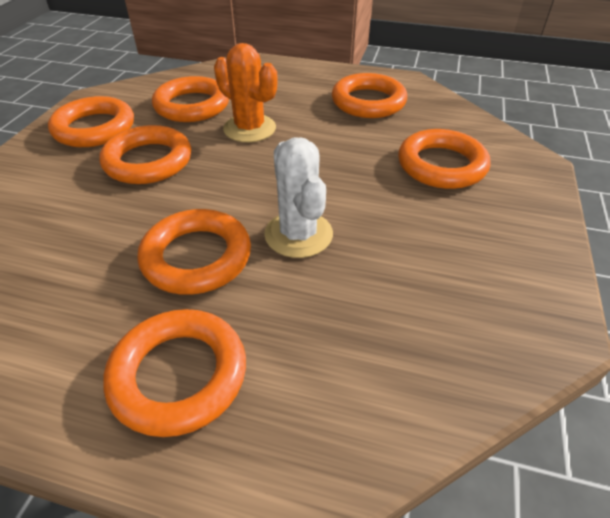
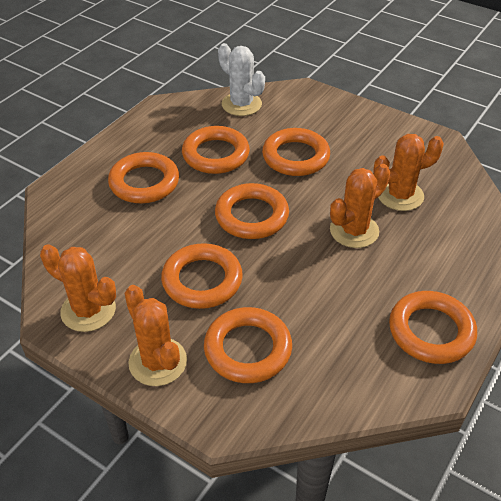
orange cactus: [214,43,278,142] = 1 -> [40,244,116,332] [125,285,187,386] [330,164,390,248] [373,134,444,211] = 4

